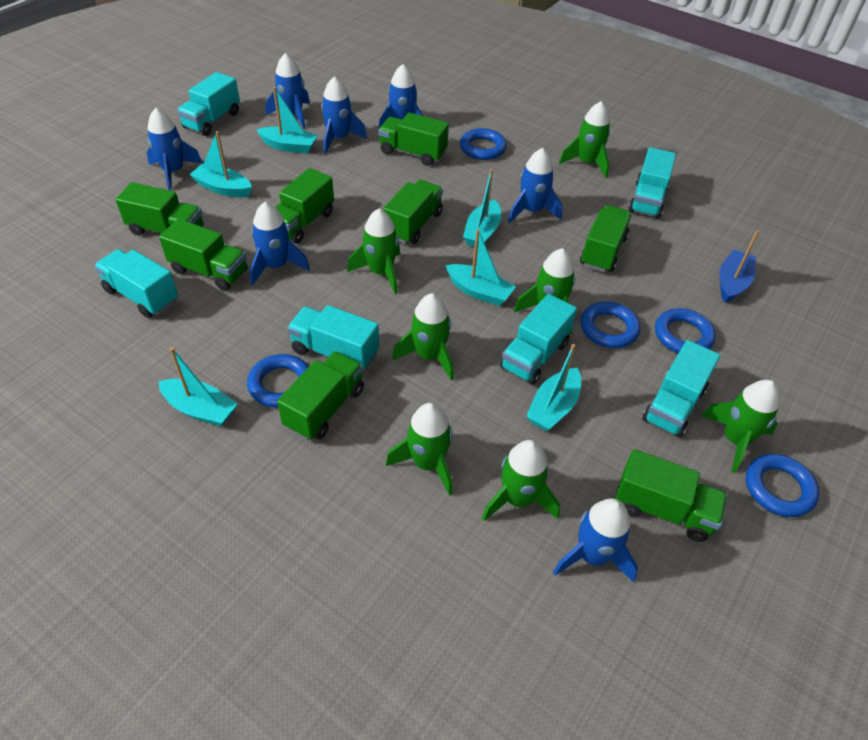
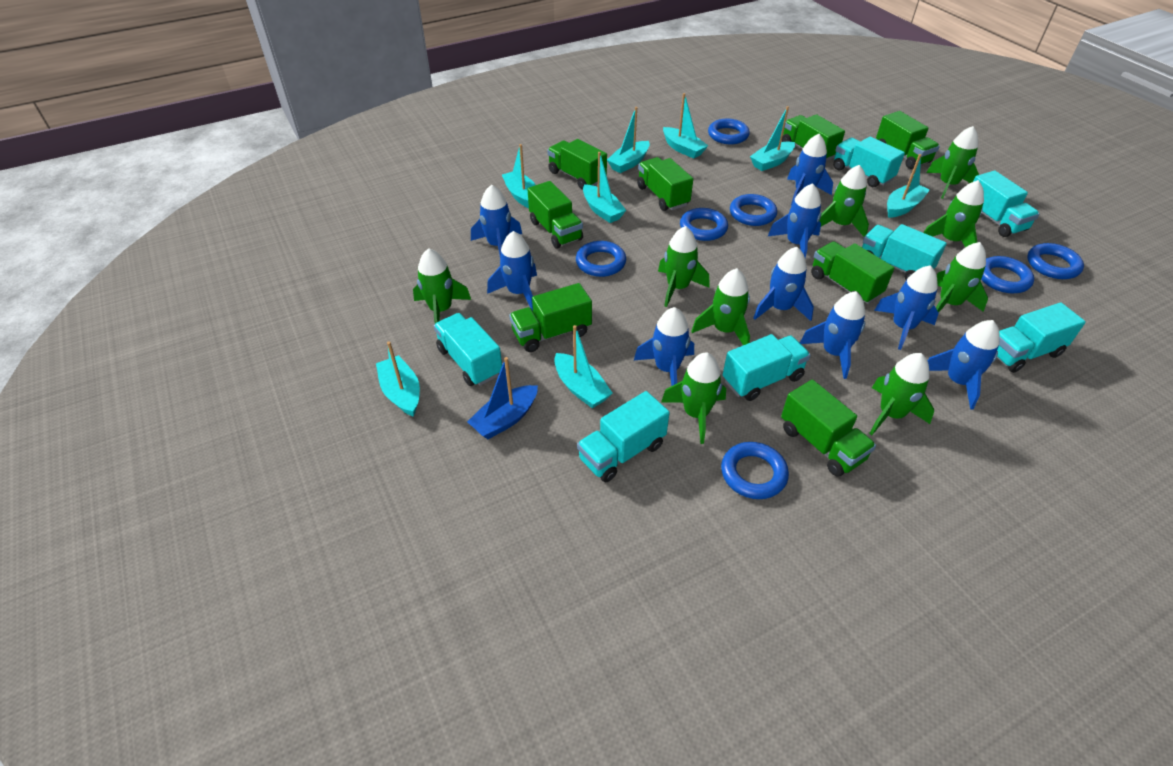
blue ring: [247,354,309,408] [460,128,507,160] [581,302,640,348] [655,308,716,353] [746,454,819,517] = 5 -> [576,241,626,277] [680,208,728,241] [708,119,750,144] [721,442,789,499] [730,194,777,226] [981,256,1034,293] [1027,243,1084,279] = 7
blue rocket: [147,108,202,191] [250,202,310,285] [266,53,310,129] [321,76,367,154] [378,64,423,130] [508,148,562,223] [553,499,638,583] = 7 -> [471,185,522,256] [487,231,537,310] [634,307,694,386] [753,247,814,321] [768,183,822,258] [787,134,833,206] [800,291,865,379] [874,265,938,350] [927,320,1000,409] = 9
green rocket: [347,208,400,294] [386,403,453,496] [392,293,454,381] [482,440,560,521] [514,248,575,334] [559,101,610,178] [701,380,780,473] = 7 -> [413,248,471,324] [658,226,709,307] [661,352,726,444] [691,268,750,345] [819,165,869,237] [869,353,934,435] [924,180,984,247] [927,126,979,199] [936,242,988,313] = 9
turquoise boat: [158,347,238,427] [190,131,252,197] [256,87,318,154] [445,229,516,306] [463,169,501,247] [526,344,581,431] = 6 -> [376,341,420,417] [502,144,536,208] [554,325,613,408] [583,152,626,223] [607,107,650,173] [663,93,708,159] [750,106,795,171] [887,154,930,218] = 8
turquoise truck: [94,249,178,318] [177,72,240,136] [287,305,379,370] [500,294,577,385] [628,147,676,219] [642,340,720,438] = 6 -> [434,313,502,386] [577,391,670,482] [723,334,811,401] [833,137,905,187] [862,224,947,280] [973,171,1040,237] [997,302,1086,373] = 7

